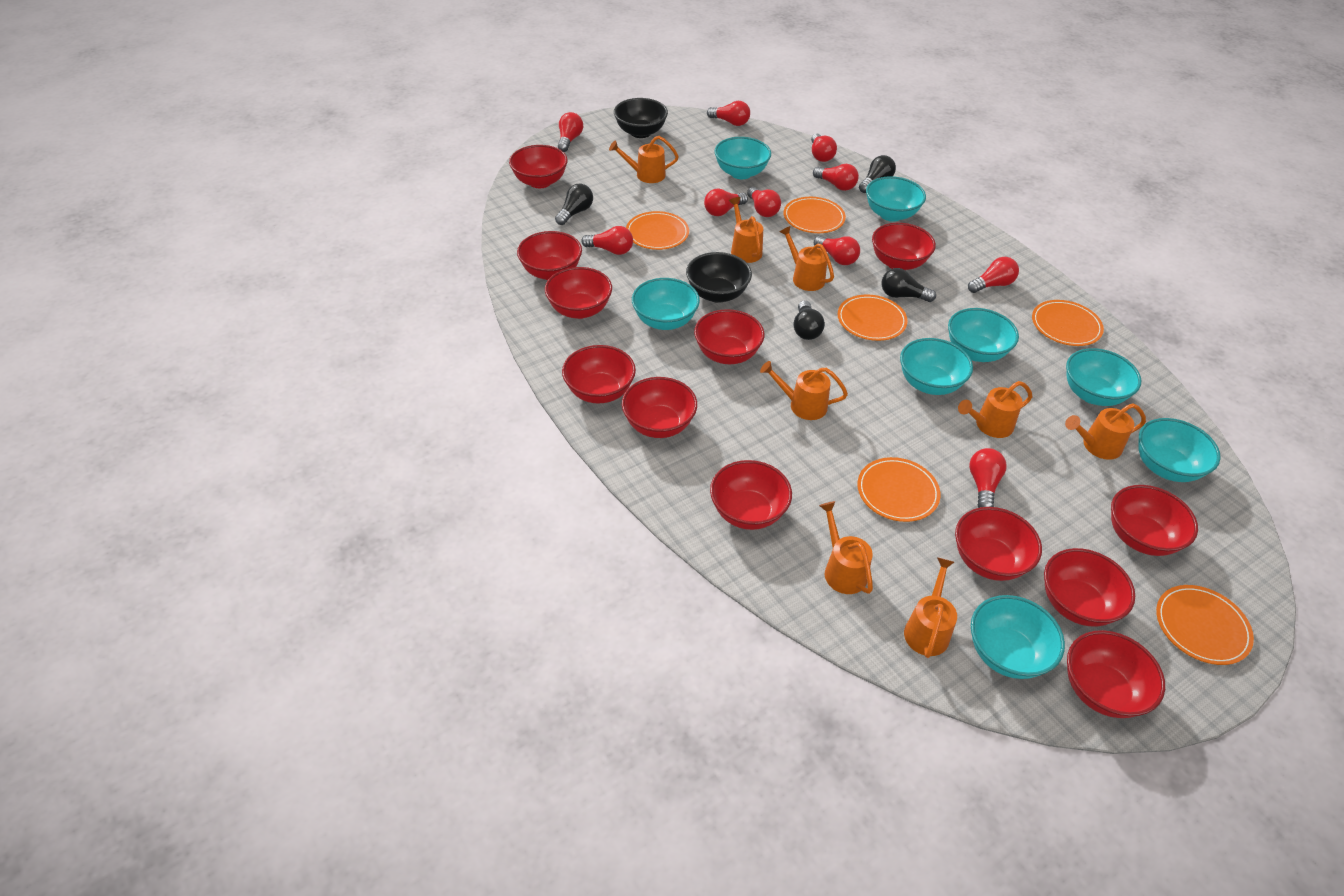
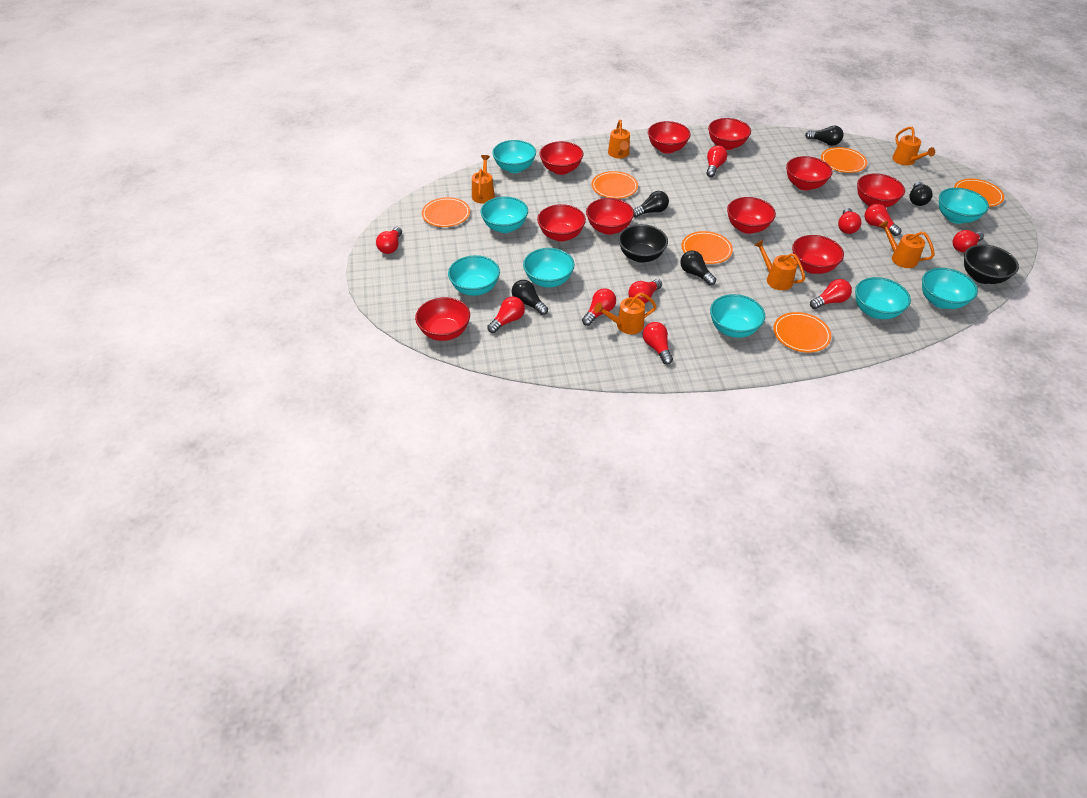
black light bulb: [555,184,593,225] [793,300,825,340] [859,155,896,193] [882,268,936,302] = 4 -> [512,280,548,315] [633,191,669,217] [680,250,716,285] [805,126,844,146] [909,182,933,206] = 5
orange watering can: [609,136,679,183] [729,197,763,263] [760,361,848,420] [779,226,834,291] [819,501,873,594] [904,557,957,658] [958,381,1032,438] [1065,403,1146,460] = 8 -> [472,155,495,204] [594,293,657,334] [608,120,630,158] [754,240,805,290] [879,220,935,268] [892,127,935,166] = 6
red bowl: [509,145,568,188] [517,231,582,280] [545,267,612,319] [562,345,636,403] [622,377,697,438] [694,309,764,364] [710,460,792,530] [872,223,936,270] [955,507,1042,581] [1044,548,1135,626] [1067,630,1165,718] [1111,485,1198,556] = 12 -> [415,297,470,341] [537,204,586,242] [539,141,583,175] [586,198,634,235] [648,121,691,154] [708,118,751,150] [727,197,776,234] [786,156,832,191] [792,235,844,274] [857,174,905,208] = 10

